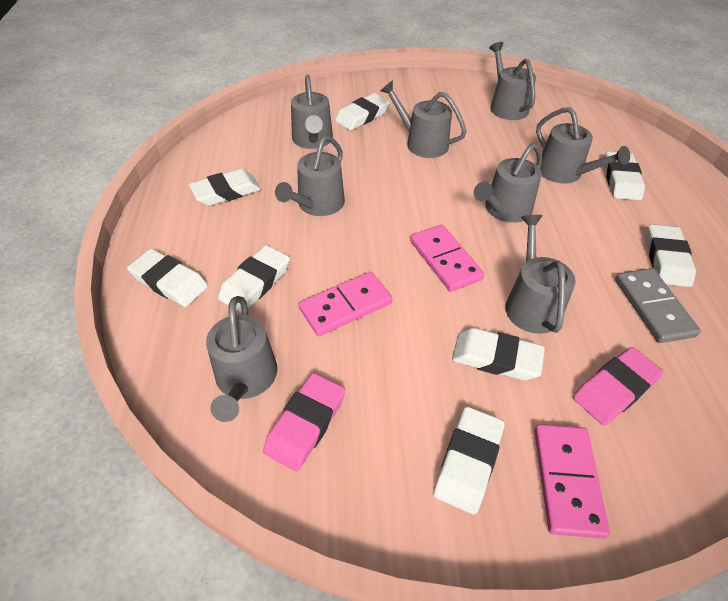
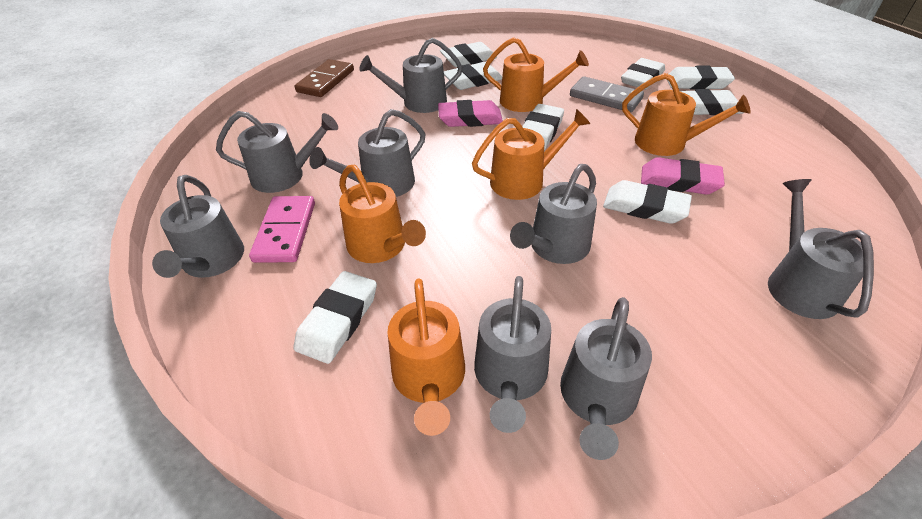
brown domino: none = 0 -> [295,59,354,97] = 1
orange watering can: none = 0 -> [339,165,426,263] [388,278,465,436] [472,109,590,200] [483,37,589,112] [622,73,751,156] = 5
pink domino: [299,272,392,336] [410,225,485,292] [534,424,610,539] = 3 -> [249,196,315,263] = 1

